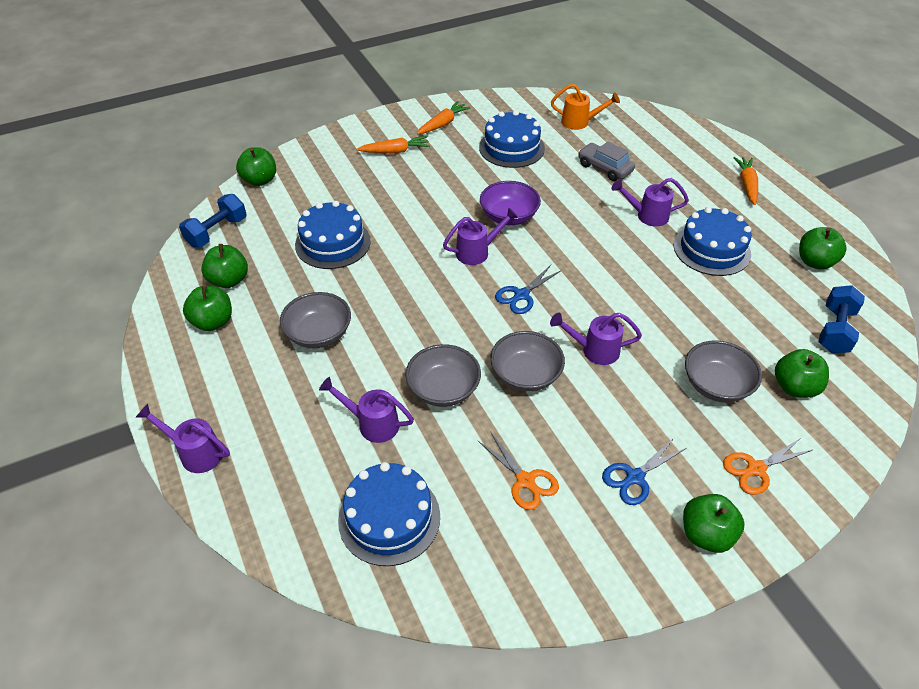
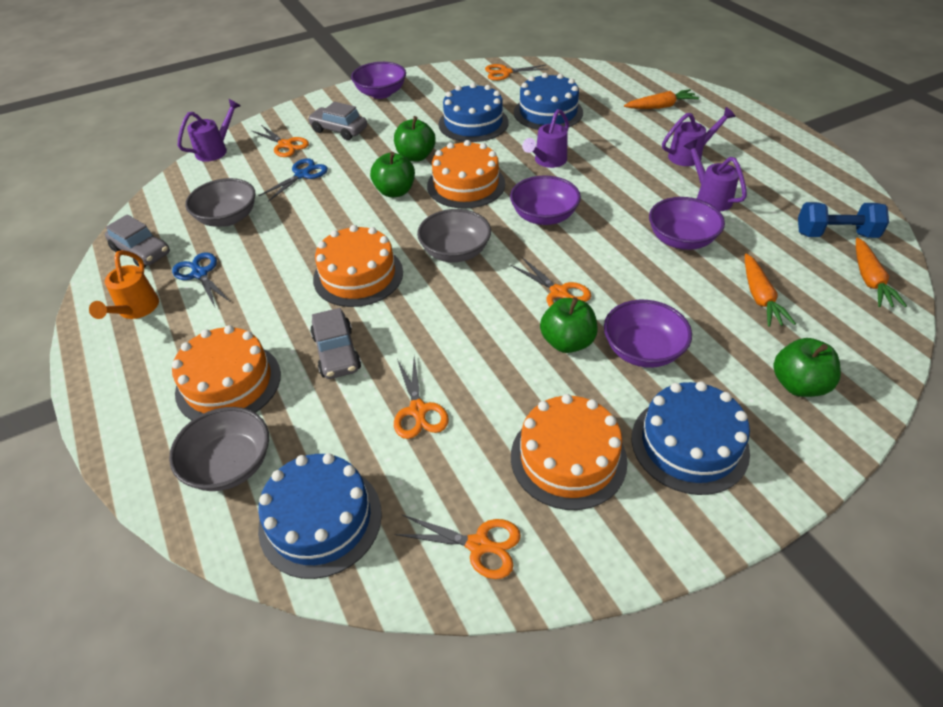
blue dumbbell: [179,194,247,247] [818,285,865,353] = 2 -> [798,202,889,238] = 1
green apple: [183,285,232,331] [201,244,248,288] [236,147,276,186] [683,494,744,553] [775,349,829,398] [799,227,847,270] = 6 -> [370,152,415,198] [394,116,436,162] [540,297,598,353] [773,338,841,397] = 4
grey bowl: [280,292,351,348] [405,344,481,407] [490,331,565,392] [685,340,762,403] = 4 -> [169,407,269,491] [185,178,256,227] [417,209,491,262] = 3
grey car: [578,142,635,181] = 1 -> [105,214,170,268] [308,102,367,140] [310,308,361,379] = 3
orange cake: none = 0 -> [172,325,281,420] [313,225,403,307] [427,140,505,209] [511,394,628,510] = 4
orange scissors: [478,431,559,510] [723,438,814,495] = 2 -> [252,125,309,157] [394,356,449,439] [394,514,521,579] [485,64,549,81] [510,257,591,307] = 5
purple bowl: [480,181,541,225] = 1 -> [351,62,406,99] [510,176,581,225] [604,300,692,368] [649,197,725,250] = 4
purple watering can: [136,404,230,473] [319,377,414,443] [443,207,518,265] [550,313,642,365] [612,178,689,227] = 5 -> [178,99,241,162] [522,109,569,168] [662,107,736,166] [684,139,747,211] = 4

